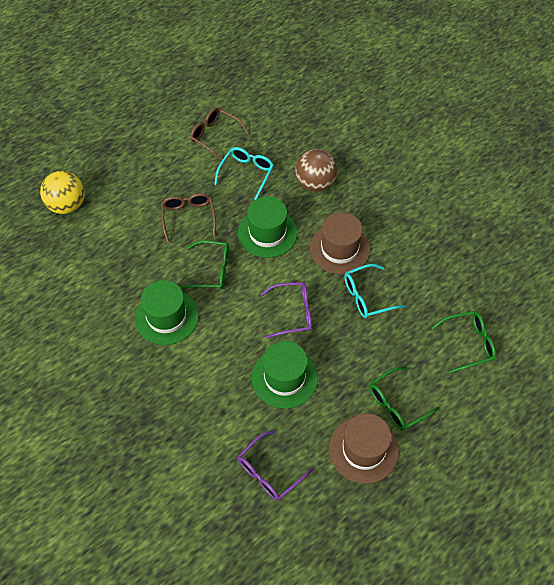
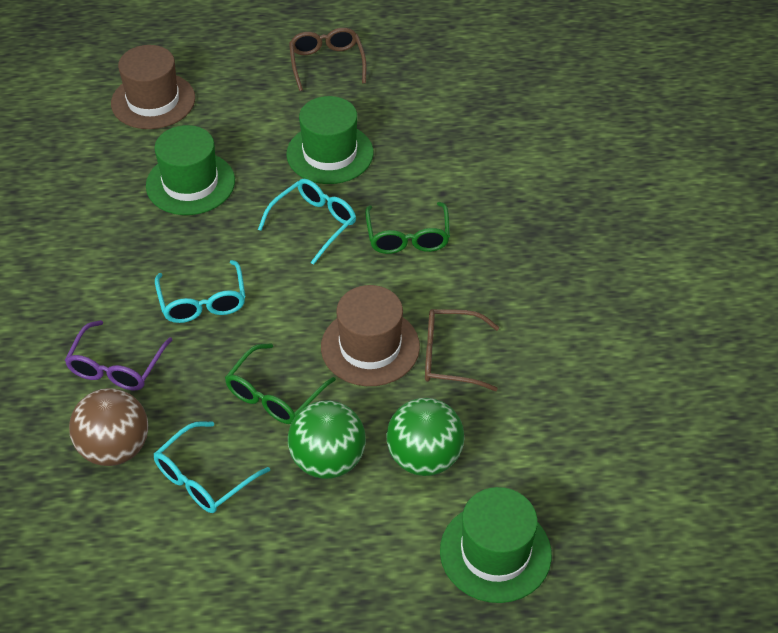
green ball: none = 0 -> [288,401,366,479] [386,398,465,476] = 2
green glasses: [180,240,229,290] [370,367,440,431] [431,311,496,373] = 3 -> [225,344,336,424] [365,202,450,254] = 2
purple glasses: [238,430,313,501] [261,282,312,338] = 2 -> [64,320,172,390] = 1
turquoise glasses: [214,147,274,200] [344,264,405,318] = 2 -> [154,421,270,513] [155,260,245,323] [258,179,356,265] = 3
yellow ball: [40,171,85,214] = 1 -> none = 0

